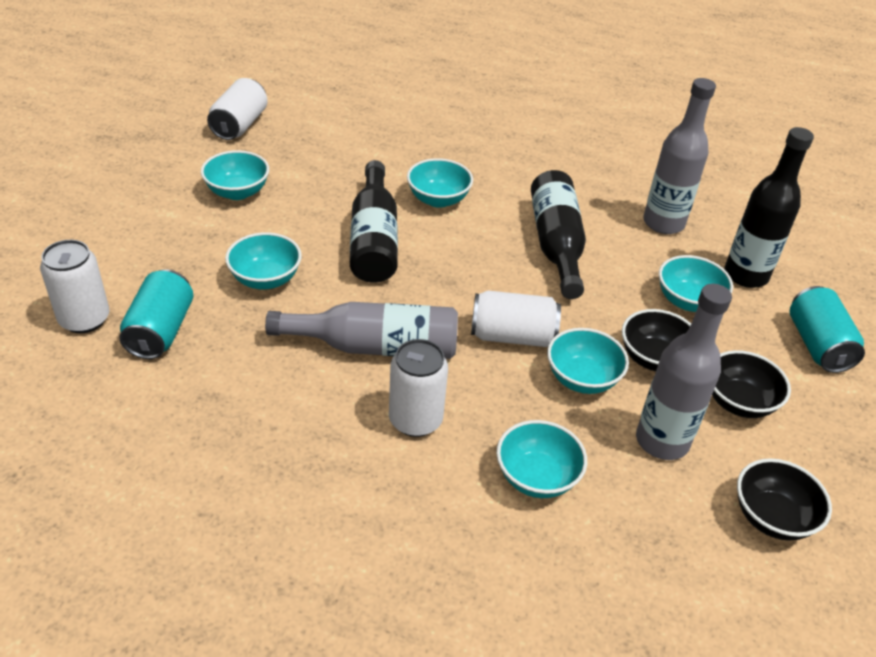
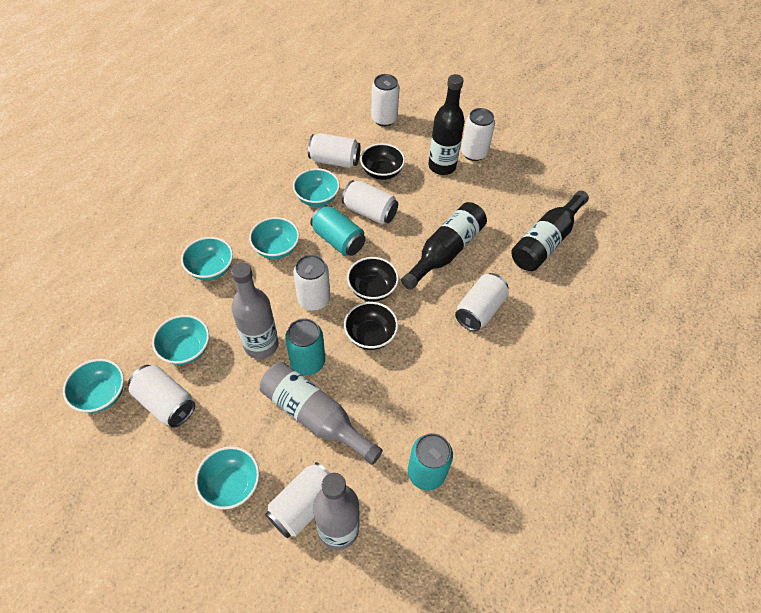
turquoise can: [119,269,193,359] [789,286,865,373] = 2 -> [285,318,325,375] [310,205,366,256] [408,433,453,490] = 3
white can: [40,240,110,333] [207,78,268,140] [389,339,448,437] [471,290,561,347] = 4 -> [128,365,195,428] [265,462,330,538] [293,255,330,311] [308,133,361,168] [342,180,398,224] [371,74,400,126] [455,273,509,331] [461,108,495,161] = 8

